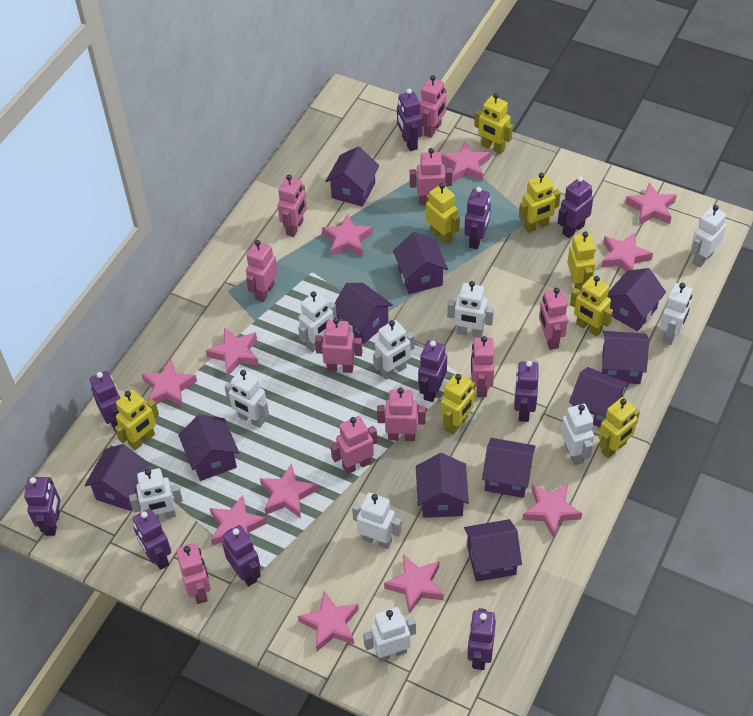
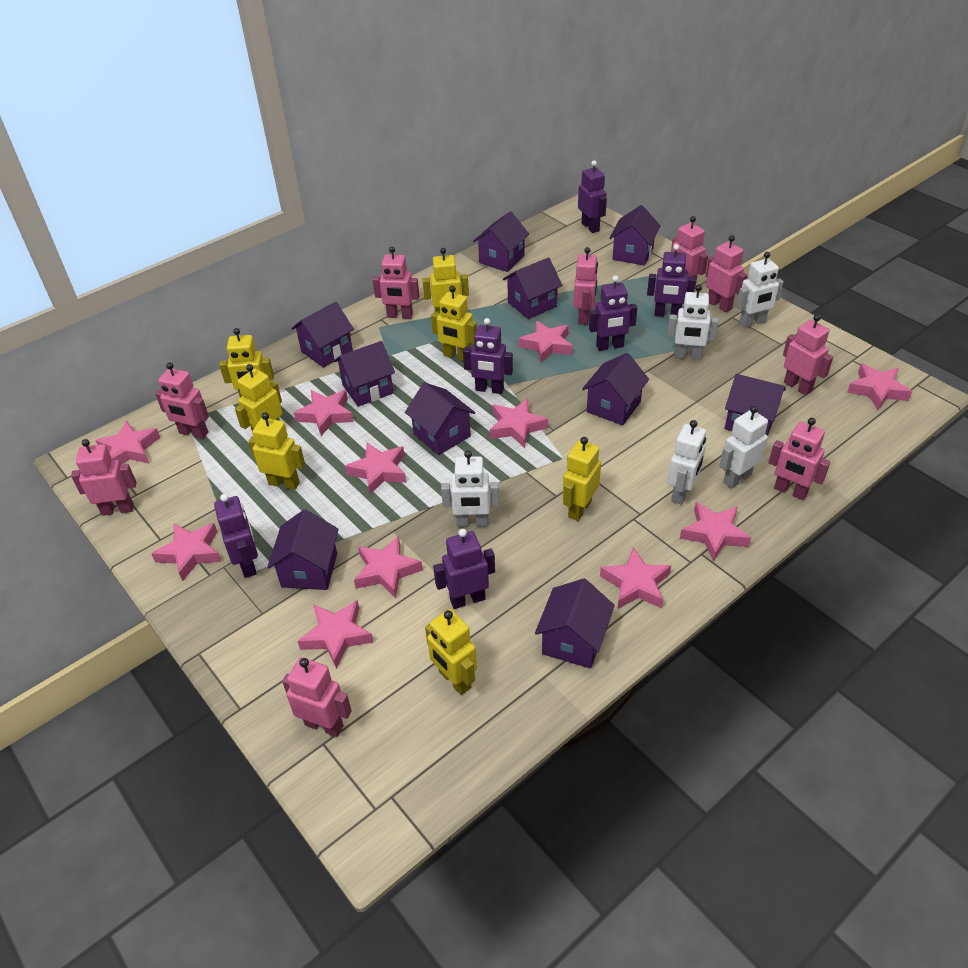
pink robot: [176,543,211,604] [246,240,278,302] [278,175,307,237] [315,318,362,373] [330,416,377,474] [377,388,426,441] [410,148,452,205] [420,75,446,138] [471,336,494,397] [539,288,568,350] = 10 -> [71,439,137,516] [155,362,209,439] [282,657,352,737] [373,247,419,319] [573,247,598,325] [671,216,708,291] [706,235,747,312] [768,418,830,500] [783,314,833,395] = 9
purple house: [84,444,149,511] [178,414,239,481] [325,146,379,207] [334,283,393,344] [393,232,448,294] [416,453,469,518] [464,519,522,582] [482,438,536,498] [569,367,628,427] [602,331,649,384] [607,268,666,331] = 11 -> [267,509,339,590] [291,302,354,368] [334,341,395,407] [405,382,475,455] [473,211,529,272] [503,257,562,319] [535,579,615,669] [582,353,649,425] [609,205,661,266] [724,374,786,436] = 10
purple robot: [24,477,60,536] [90,371,120,432] [133,508,171,570] [222,525,261,586] [397,89,422,151] [418,341,447,402] [464,187,491,249] [467,608,496,670] [514,361,539,422] [558,176,593,238] = 10 -> [214,494,258,578] [433,529,495,609] [463,318,513,394] [578,160,607,233] [589,275,637,351] [647,244,696,317] = 6
white robot: [129,468,183,521] [225,369,269,428] [298,291,337,352] [352,492,402,549] [363,607,416,662] [373,320,415,380] [447,281,494,338] [561,404,594,465] [660,283,693,345] [691,205,726,267] = 10 -> [441,450,500,527] [667,285,719,360] [668,420,706,505] [719,406,768,489] [736,252,784,328] = 5
yellow robot: [115,390,159,450] [426,183,460,245] [441,373,475,435] [474,93,513,154] [519,173,561,233] [568,232,596,291] [570,276,613,336] [599,397,640,458] = 8 -> [219,328,274,397] [235,364,283,437] [249,412,305,490] [423,248,469,313] [425,609,477,695] [431,286,477,361] [563,437,601,521] = 7

